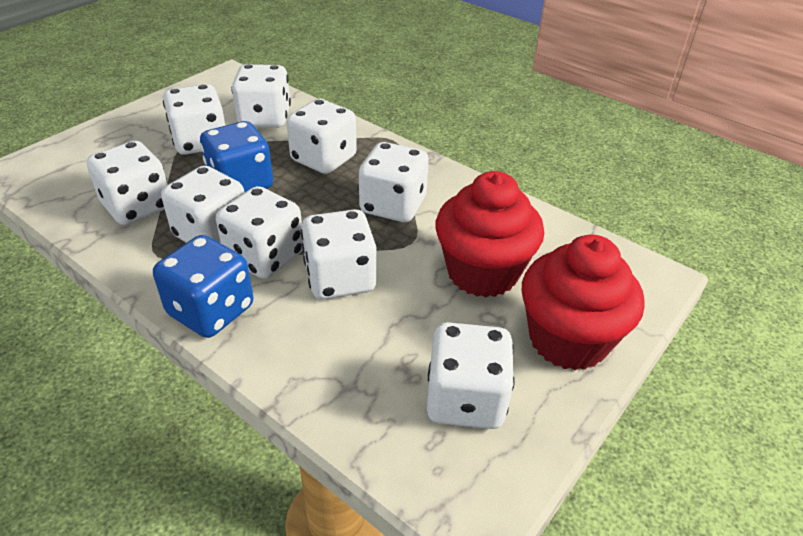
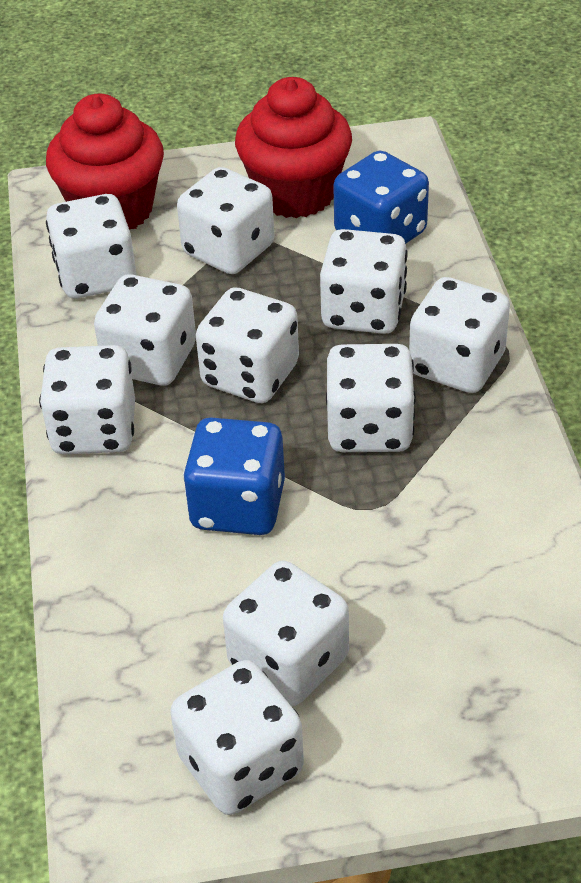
white dice: [87,141,168,225] [161,166,245,243] [163,84,225,155] [216,186,303,279] [231,64,291,128] [286,99,357,174] [301,209,376,299] [359,142,429,222] [427,322,515,429] = 9 -> [39,345,135,454] [46,194,136,298] [94,274,196,385] [170,660,304,815] [177,167,274,274] [196,287,299,403] [223,561,349,706] [320,229,408,334] [326,344,416,452] [409,277,510,393] = 10

